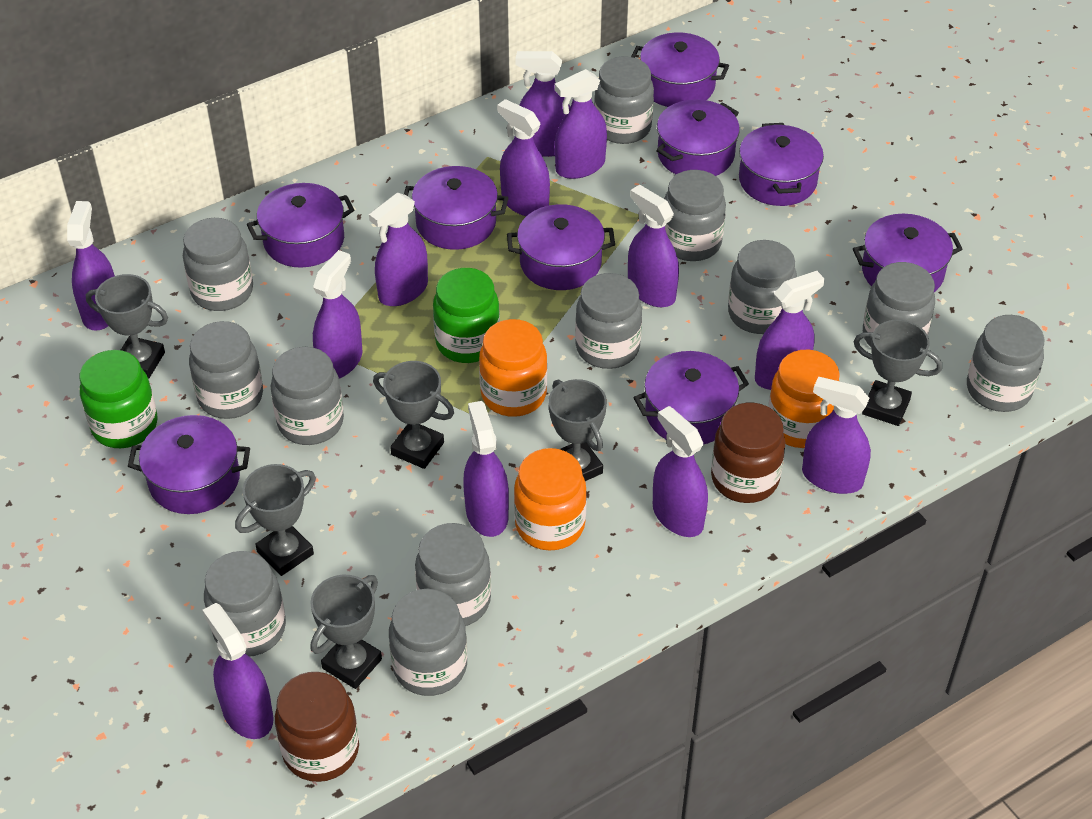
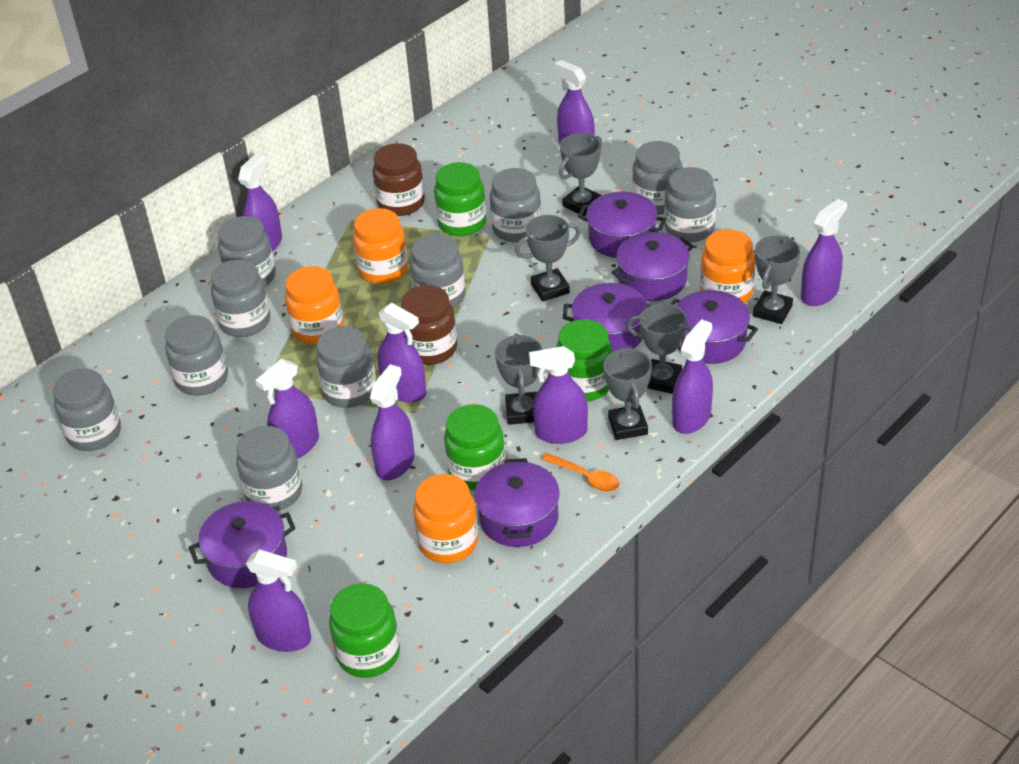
green jar: [80,350,157,448] [433,268,500,363] = 2 -> [329,583,400,678] [434,162,486,236] [444,404,506,490] [556,319,612,401] = 4
grey jar: [183,218,253,311] [189,321,263,419] [204,551,286,657] [271,347,344,445] [389,589,467,696] [415,523,491,626] [575,273,642,369] [594,57,654,144] [664,170,726,261] [728,240,797,334] [863,262,935,347] [967,315,1044,412] = 12 -> [53,369,121,451] [165,315,228,396] [211,259,270,337] [218,216,276,287] [236,426,302,511] [316,326,376,408] [410,234,465,308] [490,168,542,243] [632,141,683,215] [664,167,716,242] = 10
orange jar: [479,319,547,417] [514,448,587,551] [768,350,840,448] = 3 -> [285,266,343,345] [353,208,408,284] [413,474,478,563] [700,229,755,303] = 4
orange spoon: none = 0 -> [541,453,620,492] = 1
purple pot: [128,415,250,514] [247,183,354,268] [404,166,508,250] [507,204,615,290] [631,32,729,107] [633,351,749,444] [656,99,740,176] [739,123,824,206] [853,214,963,292] = 9 -> [189,501,296,588] [475,458,560,547] [563,283,651,352] [578,192,666,258] [612,232,694,301] [671,290,758,364] = 6
purple spray bottle: [67,201,115,331] [202,603,274,739] [313,250,363,379] [369,192,428,306] [463,401,509,537] [497,99,550,216] [515,51,570,157] [555,69,607,179] [628,185,679,307] [653,406,708,537] [755,271,825,390] [802,377,871,494] = 12 -> [238,153,282,252] [246,549,311,652] [255,359,319,458] [370,364,415,480] [377,303,426,402] [529,346,588,444] [554,60,595,144] [672,319,713,434] [801,199,847,306] = 9

